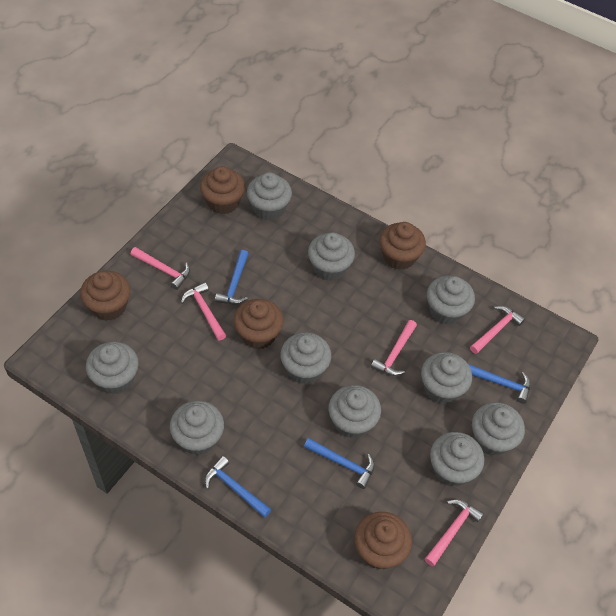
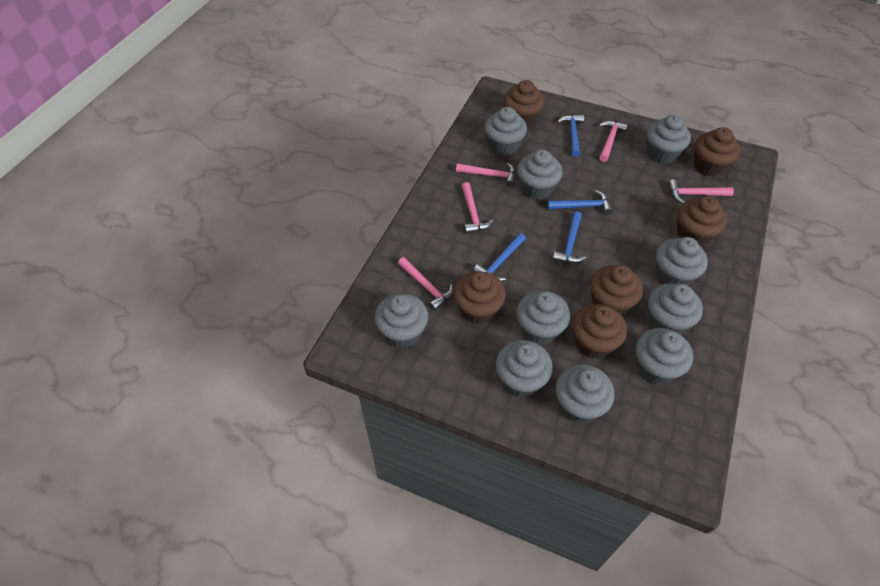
brown cupcake: [80,271,130,321] [200,166,245,215] [234,299,284,349] [354,512,412,570] [379,222,426,270] = 5 -> [453,271,506,324] [504,80,545,127] [572,304,627,359] [590,265,643,315] [677,196,727,247] [694,127,740,177] = 6

